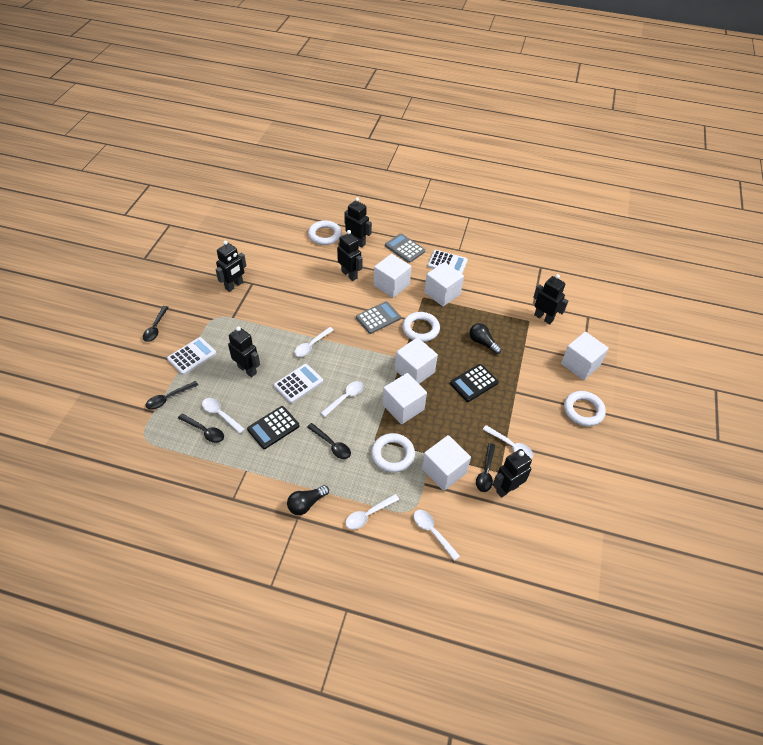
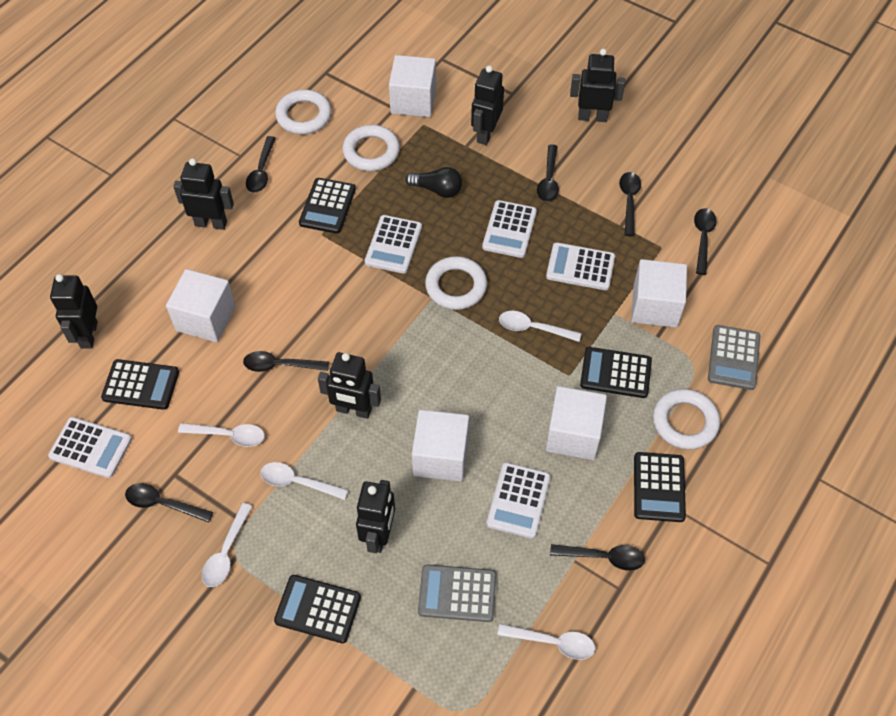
black calculator: [247,406,299,449] [450,364,499,402] = 2 -> [101,359,179,410] [274,575,361,643] [299,178,356,234] [580,347,652,398] [634,452,686,522] = 5
black light bulb: [287,485,329,515] [469,323,502,354] = 2 -> [405,167,462,198] = 1
black spoon: [143,306,169,342] [145,381,198,410] [178,413,224,443] [307,423,351,459] [476,443,495,492] = 5 -> [125,483,213,523] [243,351,329,372] [246,136,276,193] [537,144,559,202] [550,544,645,571] [619,172,641,236] [694,208,717,275] = 7
white calculator: [167,337,216,375] [274,364,323,403] [427,250,468,274] = 3 -> [48,417,132,478] [365,215,422,274] [482,200,537,258] [487,462,551,539] [546,242,615,290] = 5
white cube: [374,254,411,298] [383,373,427,424] [395,337,438,384] [422,435,471,491] [424,262,464,306] [561,332,609,380] = 6 -> [166,269,236,342] [389,55,436,117] [412,410,469,482] [546,386,607,460] [631,259,687,328] = 5
white spoon: [202,398,245,434] [294,327,334,357] [321,381,364,417] [345,494,399,529] [414,510,460,561] [483,425,533,458] = 6 -> [178,423,265,447] [202,503,253,587] [260,462,348,500] [497,624,595,660] [499,311,581,342] = 5

